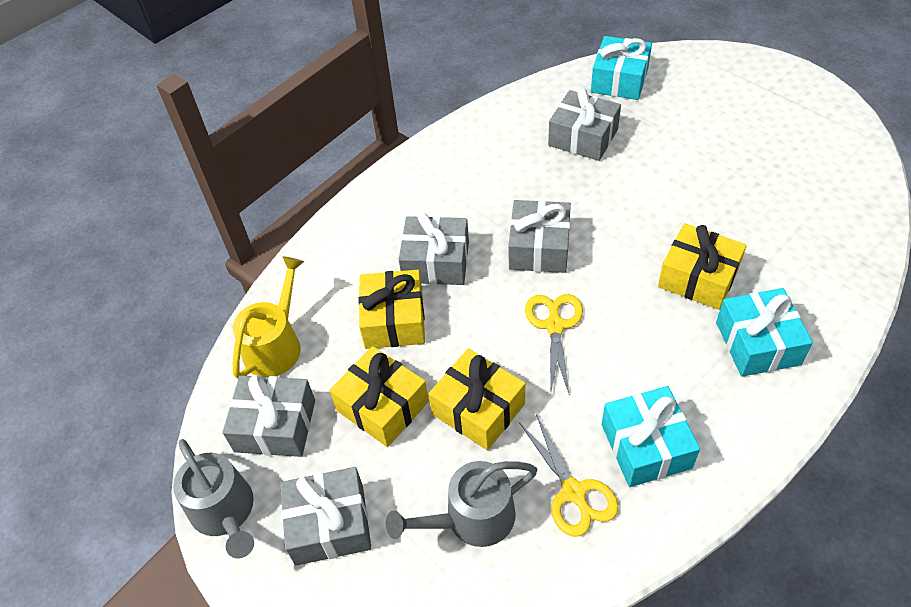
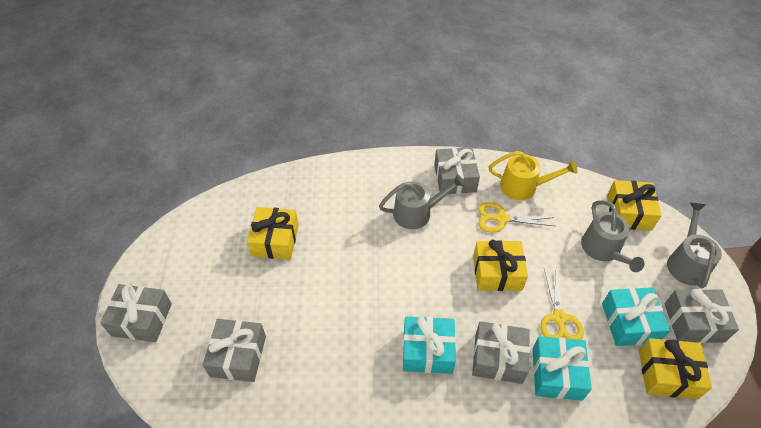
grey watering can: [173,439,254,558] [386,461,537,547] = 2 -> [379,174,465,229] [581,200,644,272] [667,203,722,289] = 3

